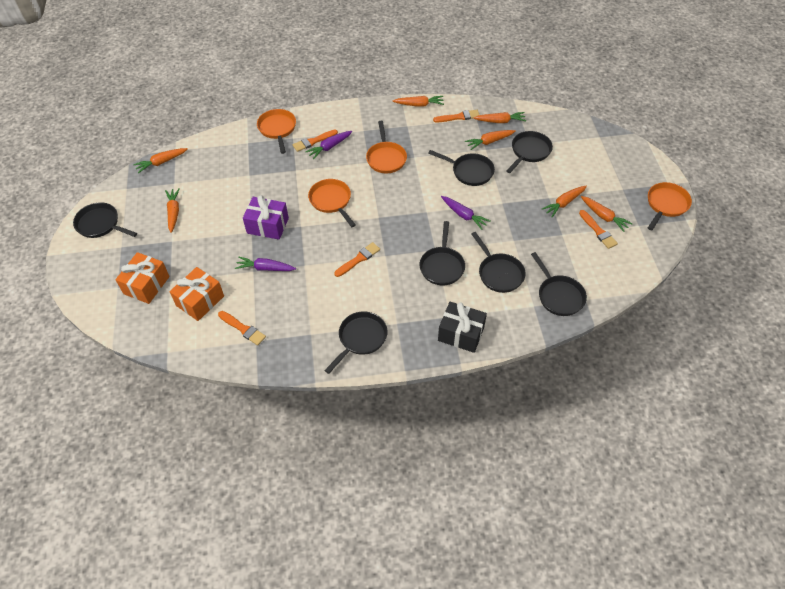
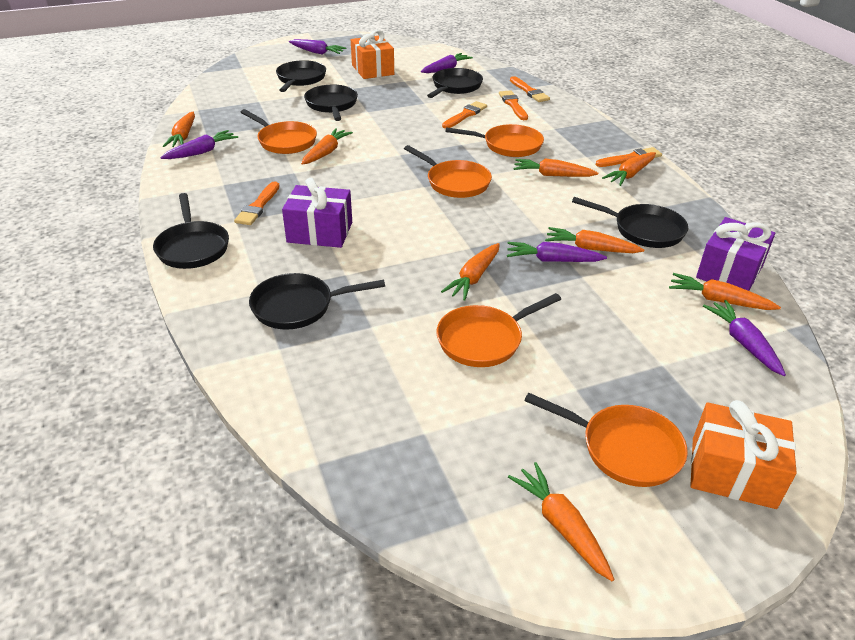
black gift: [438,302,487,353] = 1 -> none = 0
black pan: [73,202,137,238] [324,312,387,374] [419,221,465,285] [428,150,495,186] [471,232,525,293] [506,131,553,173] [531,252,587,316] = 7 -> [153,193,229,269] [249,273,385,330] [276,60,326,92] [304,85,358,121] [427,68,483,98] [572,197,688,248] = 6
orange carrot: [133,148,188,173] [165,188,180,233] [392,96,444,107] [465,130,515,150] [473,112,526,123] [542,186,587,217] [581,196,633,232] = 7 -> [163,112,195,147] [301,128,353,165] [441,243,500,301] [508,462,615,581] [513,159,598,177] [545,227,644,253] [602,152,656,186] [669,273,781,310] = 8
orange pan: [257,109,296,154] [308,179,356,227] [366,121,407,173] [648,182,692,230] = 4 -> [241,109,317,154] [404,145,492,198] [436,293,561,367] [445,124,544,157] [524,393,688,487] = 5
purple carrot: [235,256,296,271] [305,131,352,159] [441,196,491,230] = 3 -> [160,130,238,159] [289,39,346,55] [421,53,473,73] [507,242,607,262] [703,300,786,376] = 5
purple gift: [243,195,289,240] = 1 -> [282,178,352,248] [696,217,775,291] = 2

